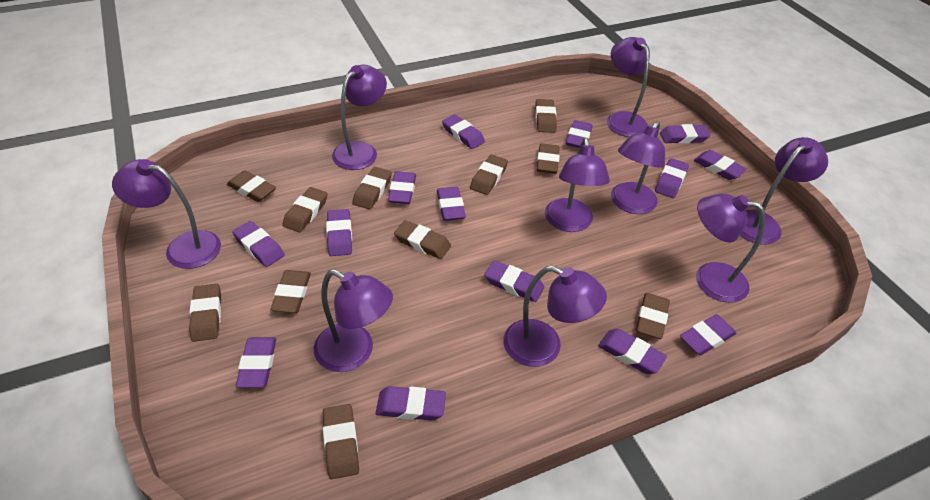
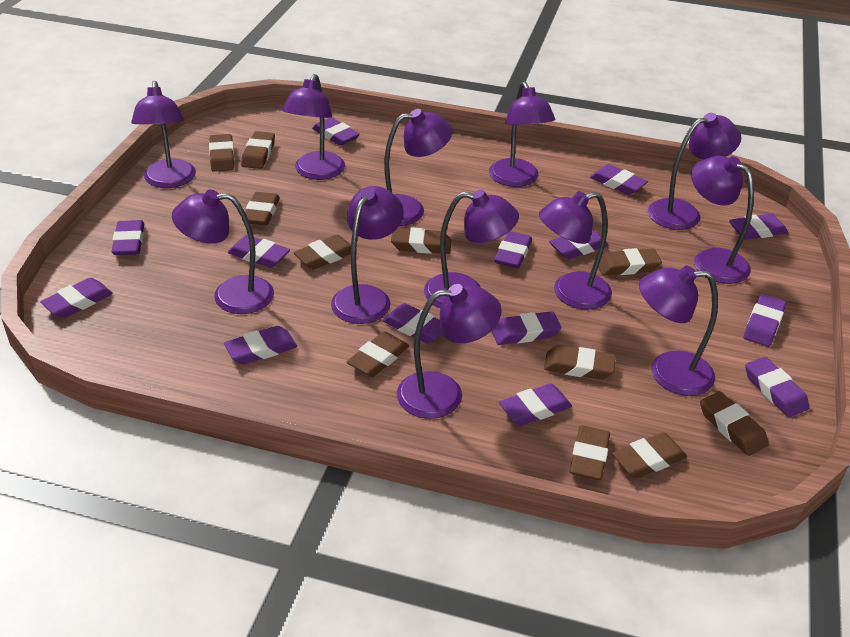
purple lamp: [112,159,221,269] [314,269,393,372] [332,65,387,170] [503,266,607,367] [545,138,610,232] [607,37,650,137] [611,121,665,214] [696,193,765,303] [740,137,828,244] = 9 -> [131,81,196,188] [172,189,274,314] [282,74,345,180] [331,186,404,324] [384,109,452,226] [397,284,502,419] [424,190,519,308] [489,81,555,187] [539,191,612,310] [639,266,718,396] [648,113,741,230] [691,156,754,284] = 12

